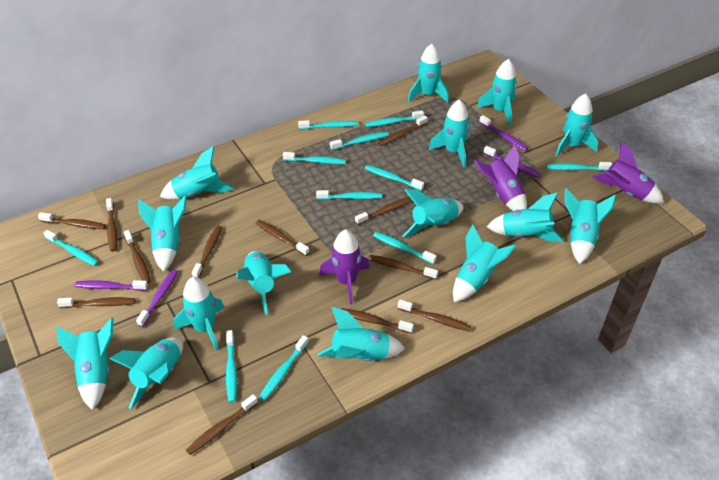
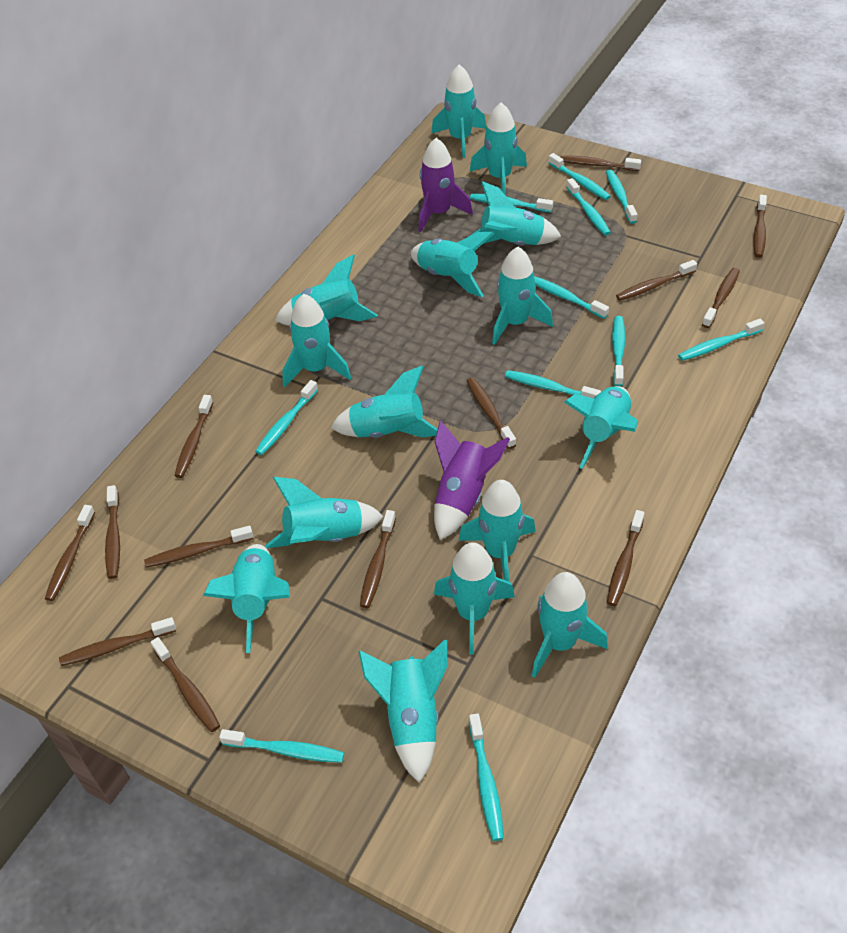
brown toothbrush: [38,212,106,229] [57,297,135,308] [106,198,117,252] [124,230,151,283] [186,394,258,455] [192,226,222,278] [256,220,310,256] [341,308,414,334] [355,197,413,225] [368,255,438,280] [378,115,428,146] [398,299,471,332] = 12 -> [45,505,95,601] [59,617,176,666] [105,485,120,579] [144,526,253,568] [151,637,220,732] [174,395,213,478] [360,510,396,608] [466,377,516,449] [559,156,641,171] [607,510,644,606] [616,260,697,301] [702,268,740,328] [753,195,767,258] = 13
purple rocket: [319,229,370,305] [474,144,527,211] [592,141,664,203] = 3 -> [419,138,473,232] [434,420,510,540] = 2
purple toothbrush: [74,280,148,291] [136,269,179,327] [479,115,529,151] [483,146,541,178] = 4 -> none = 0

